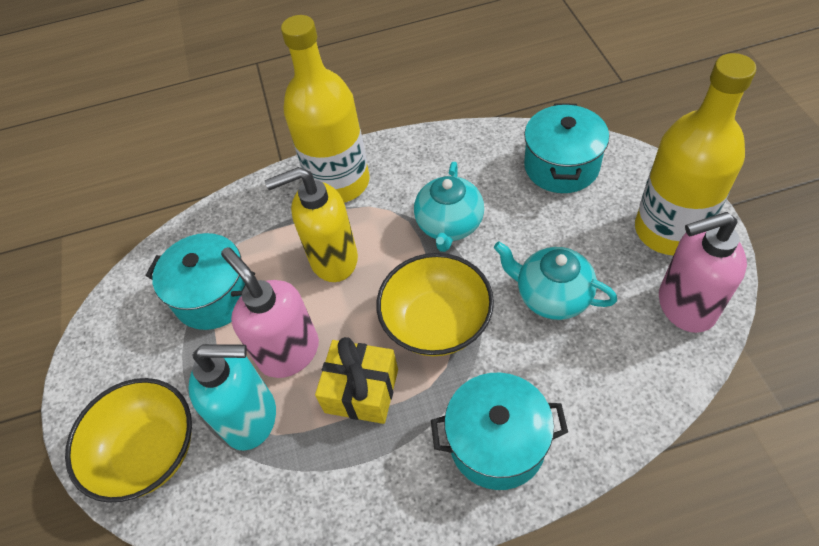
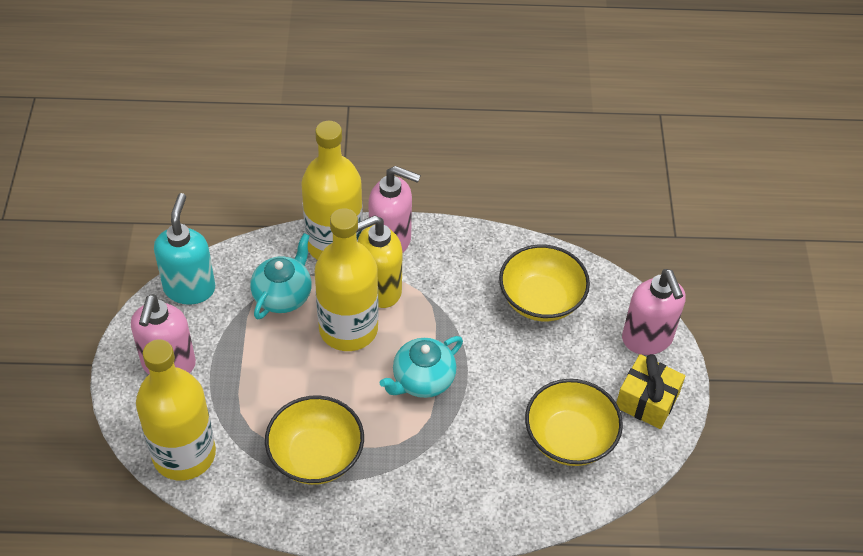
pink soap dispenser: [221,247,319,378] [659,212,747,333] = 2 -> [131,294,196,374] [369,166,421,253] [622,269,685,355] = 3
turquoise pot: [146,233,255,330] [431,373,568,490] [524,103,609,193] = 3 -> none = 0
yellow bottle: [281,15,370,203] [635,53,756,256] = 2 -> [136,339,216,481] [301,121,363,260] [315,208,379,351] = 3
yellow bowl: [65,378,192,503] [376,253,494,356] = 2 -> [265,395,364,485] [499,245,590,322] [525,379,623,466] = 3

